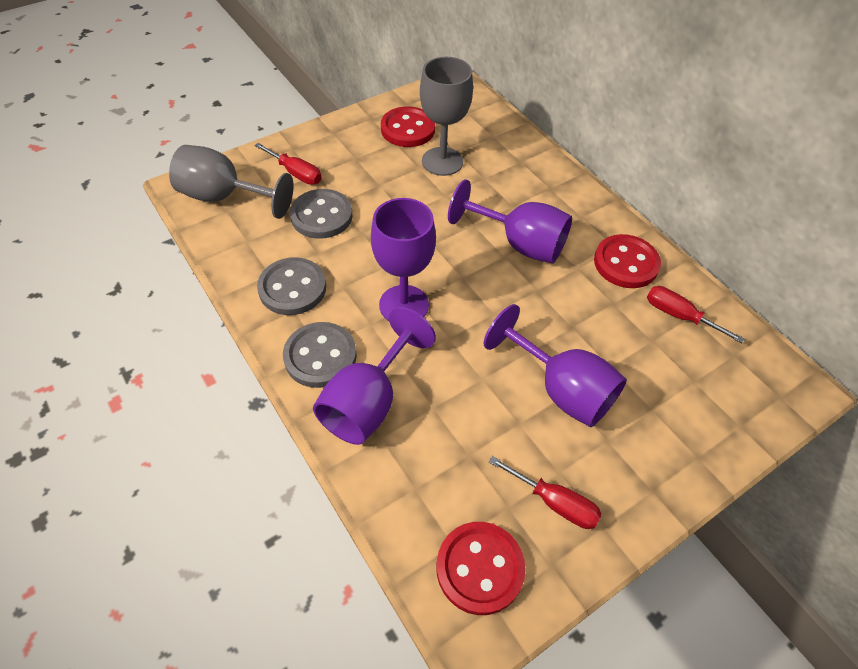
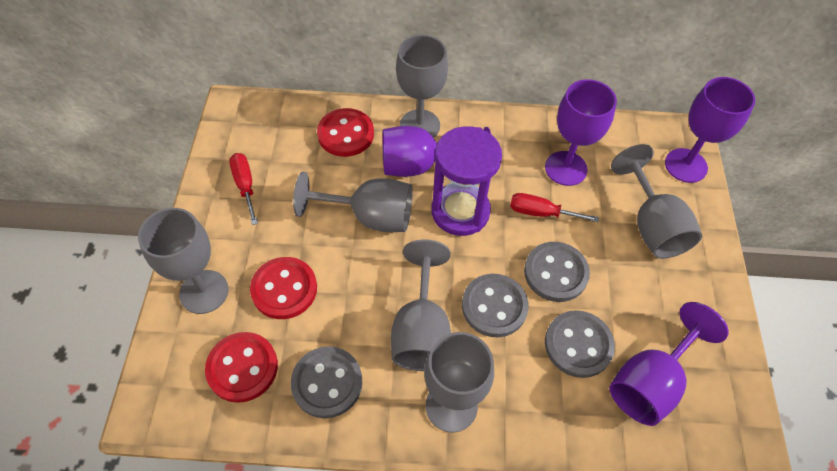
grey button: [257,257,326,315] [283,322,357,388] [290,189,352,239] = 3 -> [291,346,363,418] [462,274,529,337] [524,242,590,302] [545,310,615,378] = 4
grey goblet: [169,145,294,219] [420,57,473,176] = 2 -> [138,208,229,314] [293,172,413,232] [391,239,451,371] [396,35,448,138] [424,332,494,432] [611,144,702,259] = 6
purple hourglass: none = 0 -> [431,126,502,236] = 1
red screwdriver: [254,143,322,185] [489,456,602,529] [647,286,745,343] = 3 -> [229,153,258,225] [510,193,599,222] = 2

